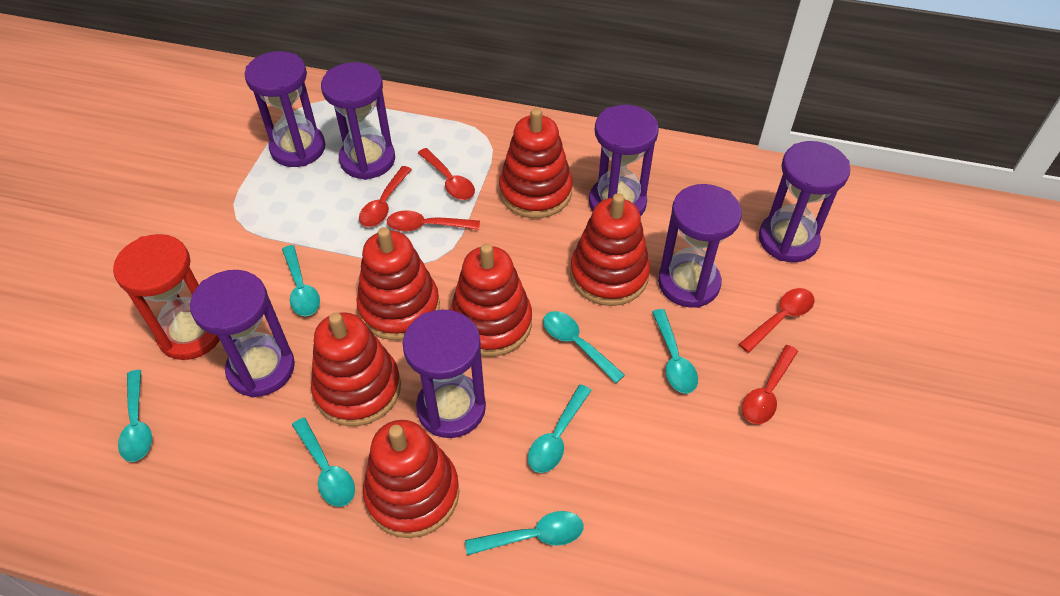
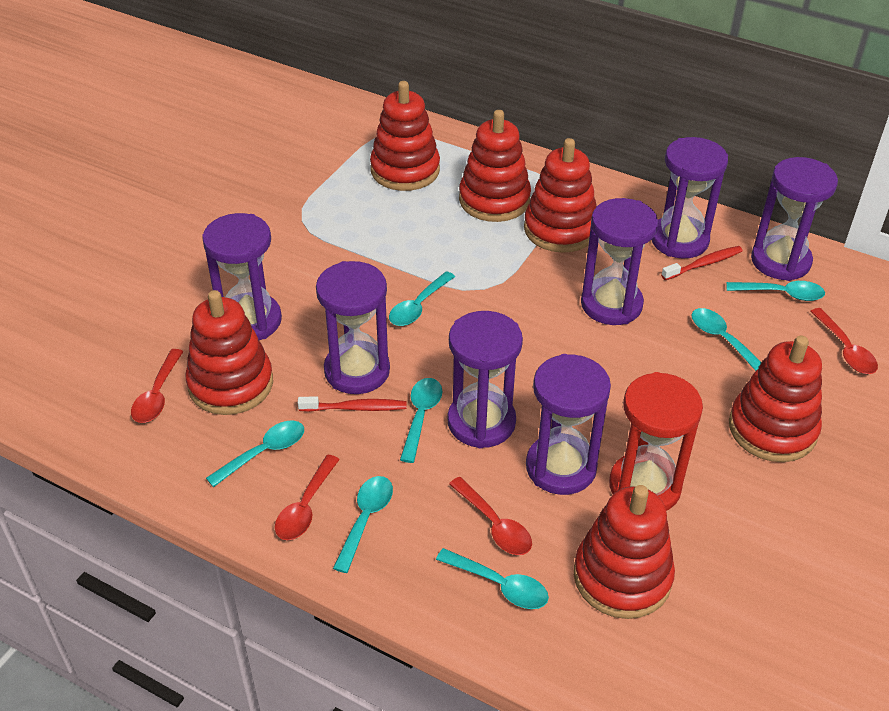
red spoon: [359,166,412,227] [387,210,480,232] [418,148,475,200] [739,288,815,353] [742,345,798,424] = 5 -> [131,349,184,423] [275,455,340,540] [449,477,532,555] [810,308,878,374] = 4
red toothbrush: none = 0 -> [298,396,407,412] [661,246,743,280] = 2

